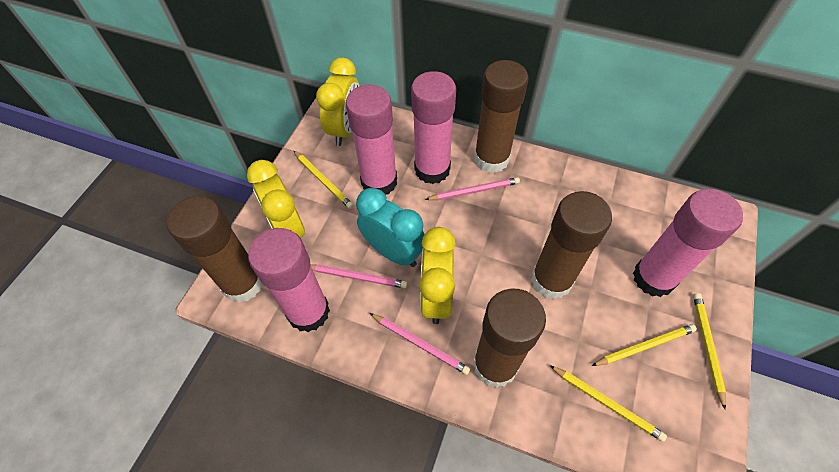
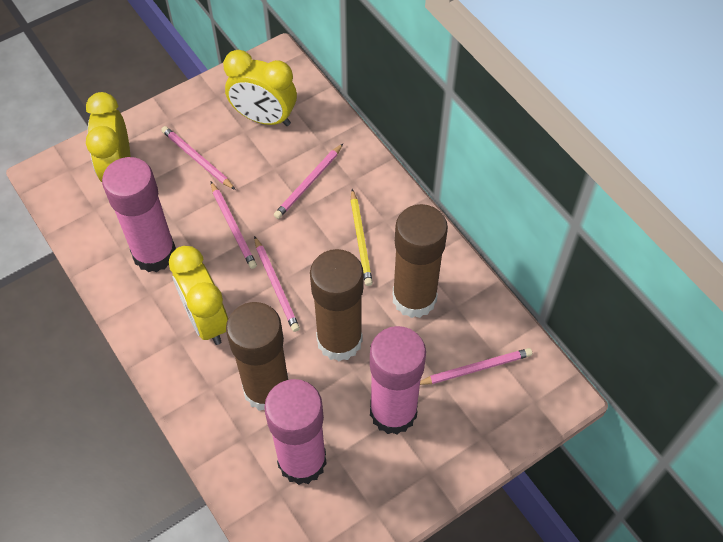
brown glue stick: [167,196,263,303] [473,289,546,388] [474,60,528,173] [531,191,612,299] = 4 -> [226,302,288,411] [310,249,364,361] [392,204,448,318] = 3
pink glue stick: [248,228,330,332] [345,85,397,194] [411,71,456,184] [633,189,743,297] = 4 -> [102,157,176,272] [264,379,327,485] [370,326,426,435] = 3
pink pencil: [311,264,407,289] [370,313,470,375] [425,177,520,200] = 3 -> [161,126,236,190] [211,182,257,269] [254,236,300,332] [274,144,343,219] [420,348,532,385] = 5
turquoise clock: [356,188,425,267] = 1 -> none = 0
yellow pencil: [294,151,354,209] [549,365,667,442] [592,324,697,366] [693,293,726,410] = 4 -> [351,189,373,286] = 1

